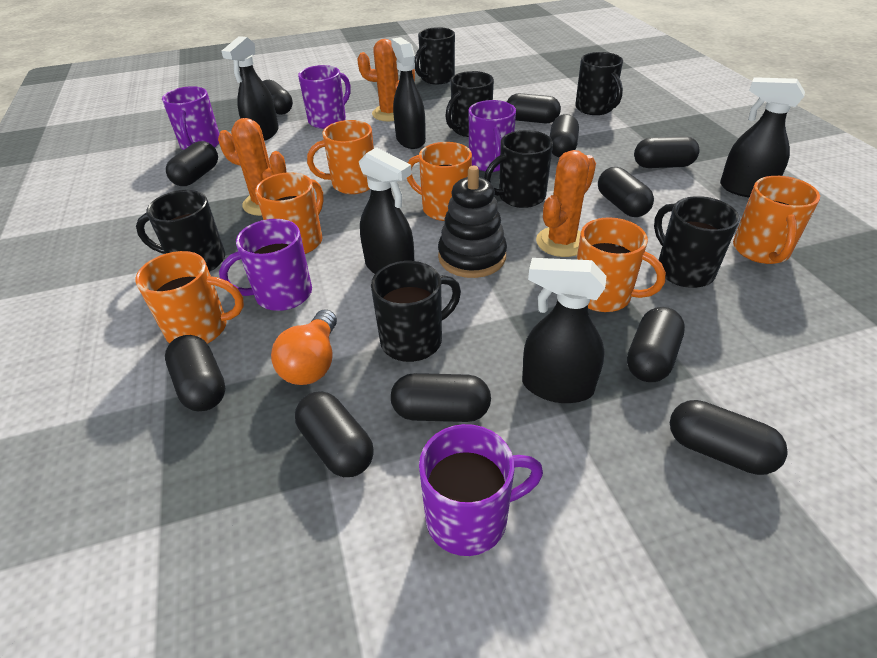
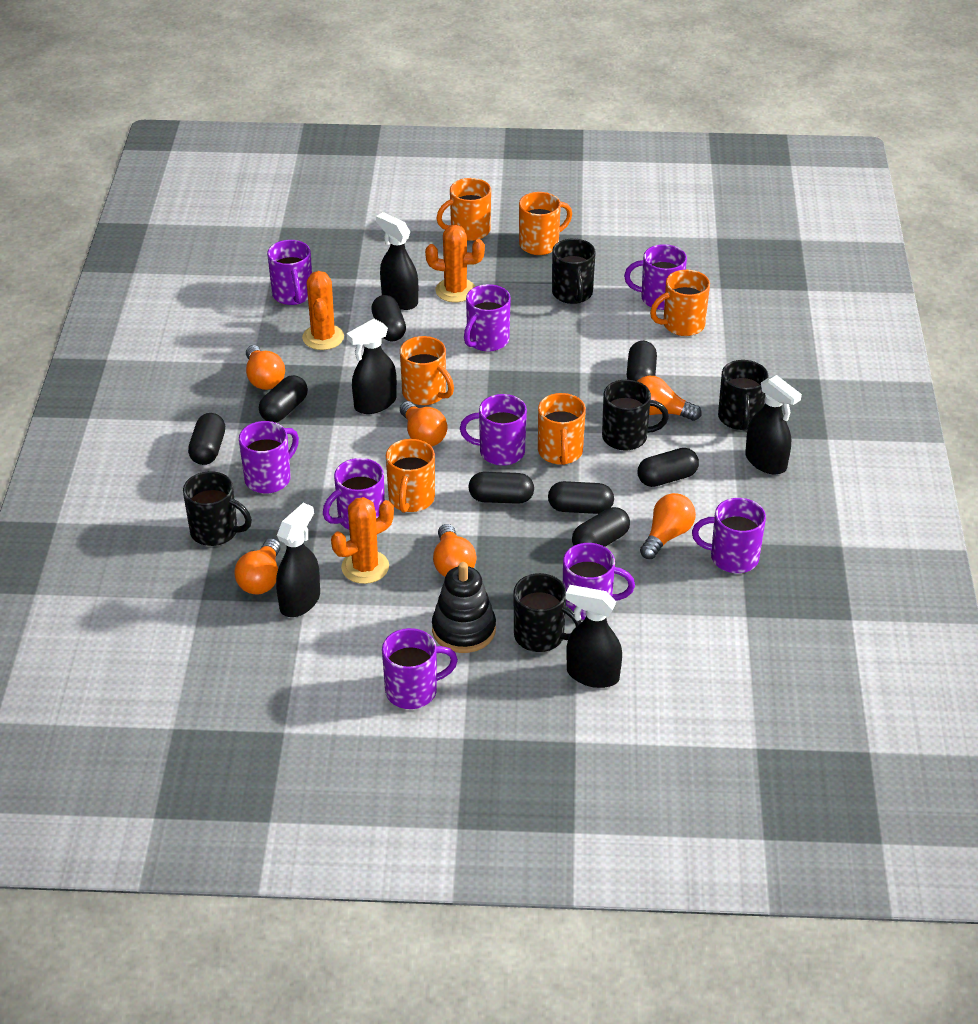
black capsule: [165,335,226,411] [166,141,218,186] [263,80,293,115] [295,391,374,477] [391,373,491,422] [507,93,561,123] [550,114,579,158] [598,167,654,217] [627,307,685,382] [634,136,700,168] [670,400,788,475] = 11 -> [188,413,225,465] [259,375,308,422] [371,295,406,341] [468,472,534,504] [548,481,614,514] [572,507,630,547] [627,341,657,381] [638,448,699,487] = 8
black mug: [136,190,225,272] [371,261,461,362] [415,27,455,84] [445,71,494,137] [484,130,553,208] [575,52,623,115] [654,196,739,288] = 7 -> [183,471,252,546] [514,573,582,652] [552,238,596,304] [602,380,669,451] [718,360,769,430] = 5
orange light bulb: [271,309,337,385] = 1 -> [235,538,281,594] [246,345,285,390] [400,401,447,447] [433,524,477,577] [638,376,702,421] [640,493,696,559] = 6
purple mug: [162,86,219,150] [219,219,312,311] [298,65,351,129] [419,424,543,556] [469,100,516,172] = 5 -> [239,421,299,493] [267,240,312,305] [323,458,385,530] [382,628,458,709] [460,394,527,466] [464,284,511,352] [563,543,635,620] [624,244,687,310] [692,498,766,573] = 9

